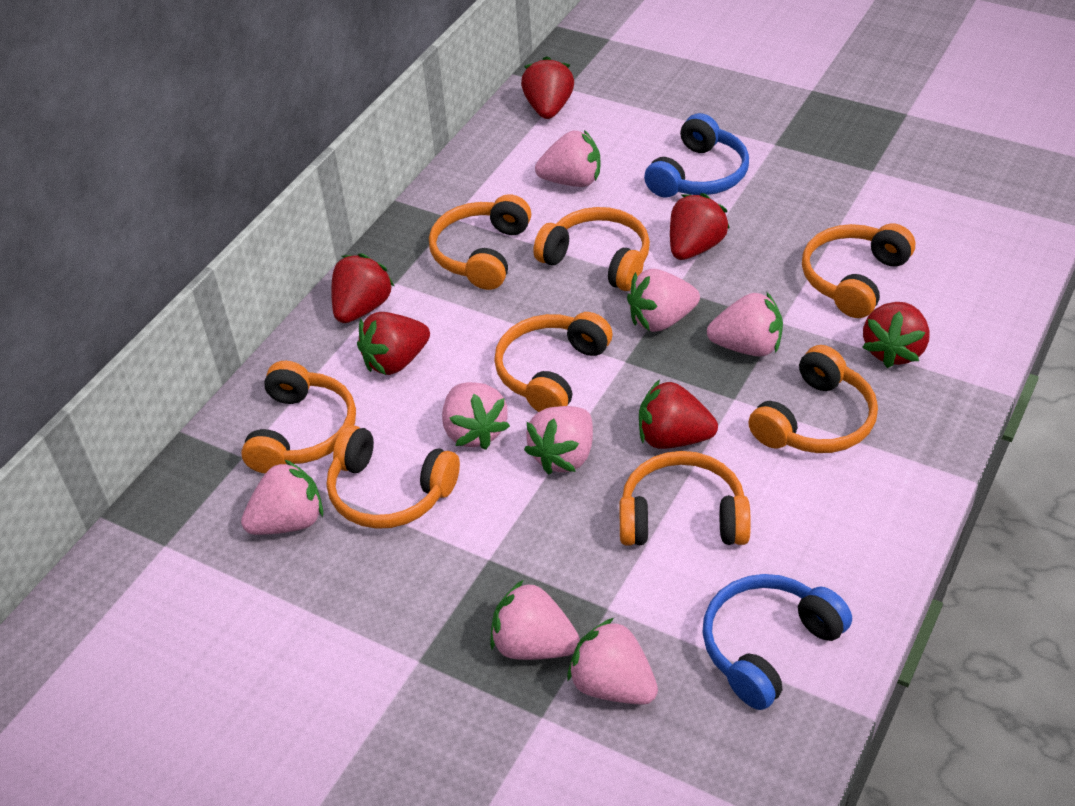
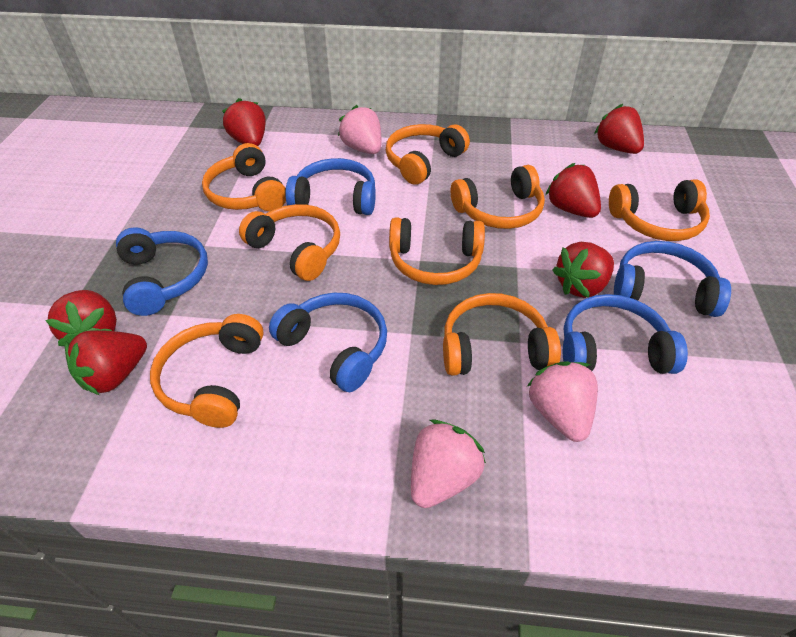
blue headphones: [644,113,749,198] [702,574,852,710] = 2 -> [116,227,208,316] [269,293,387,392] [285,158,376,215] [563,294,688,374] [614,241,731,317] = 5
pink strawberry: [241,460,323,535] [442,382,510,450] [490,580,580,660] [524,406,593,475] [535,130,601,187] [567,618,658,705] [627,269,700,332] [707,291,783,357] = 8 -> [338,105,381,154] [411,420,486,508] [527,361,598,442] = 3

